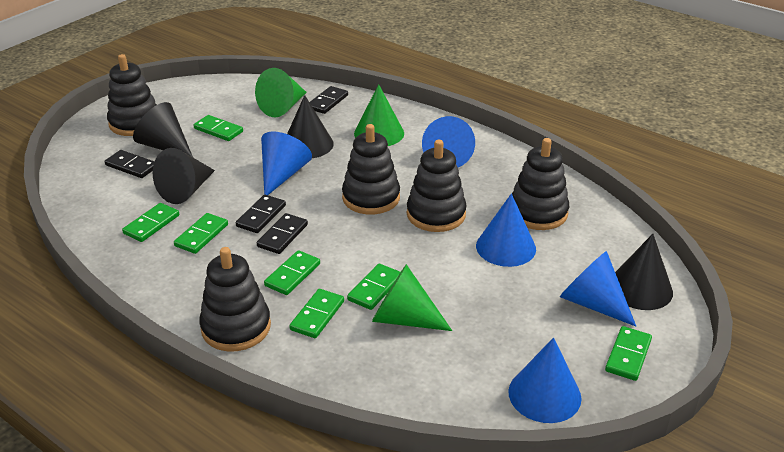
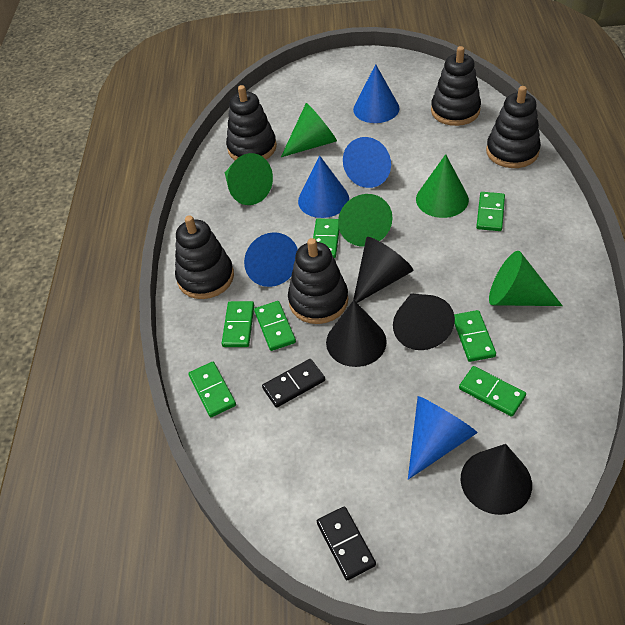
black domino: [105,150,155,178] [236,195,286,233] [257,213,308,254] [310,86,348,114] = 4 -> [262,359,325,408] [317,506,376,580] = 2
green cone: [255,68,307,117] [354,84,404,146] [372,264,452,331] = 3 -> [225,153,273,205] [281,103,337,157] [338,194,392,246] [416,154,469,218] [489,251,563,306] = 5

